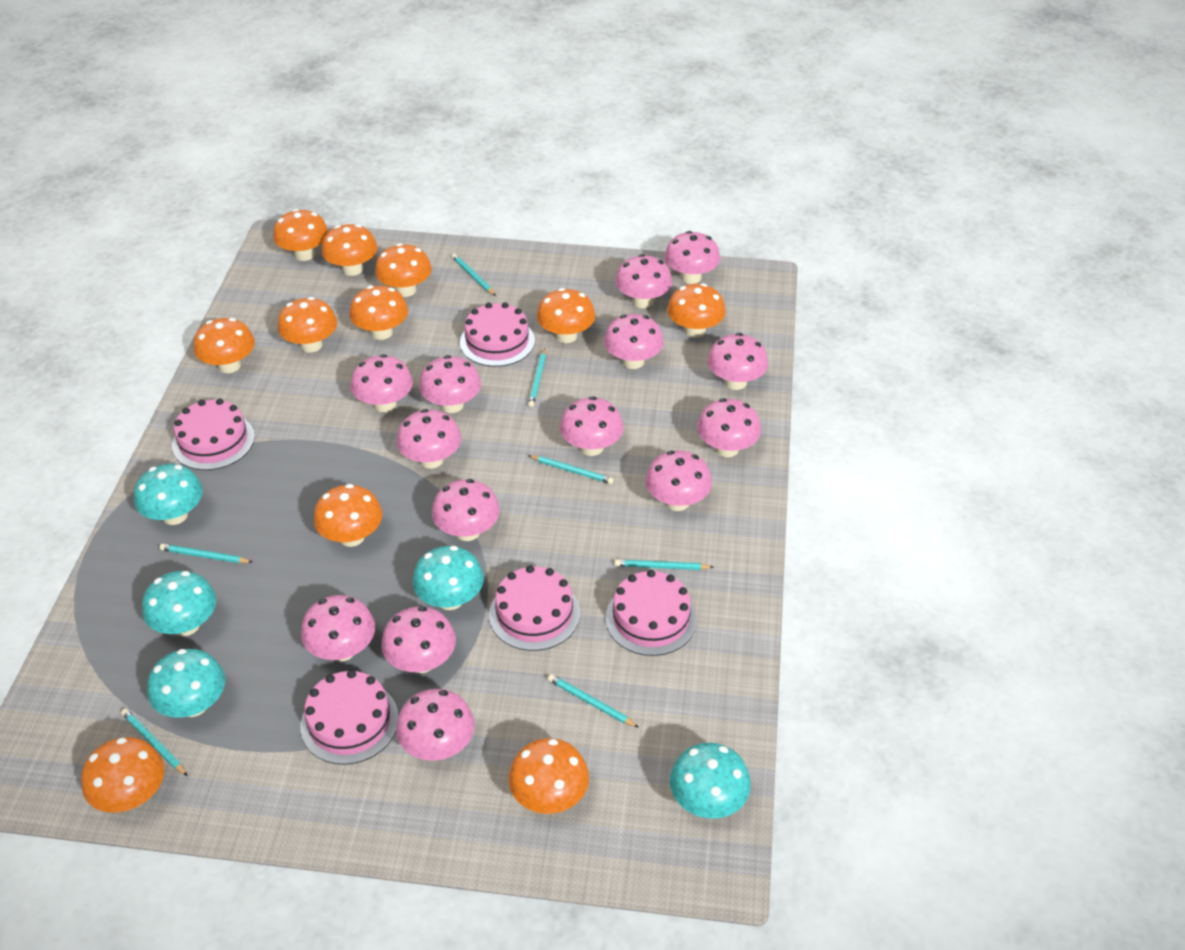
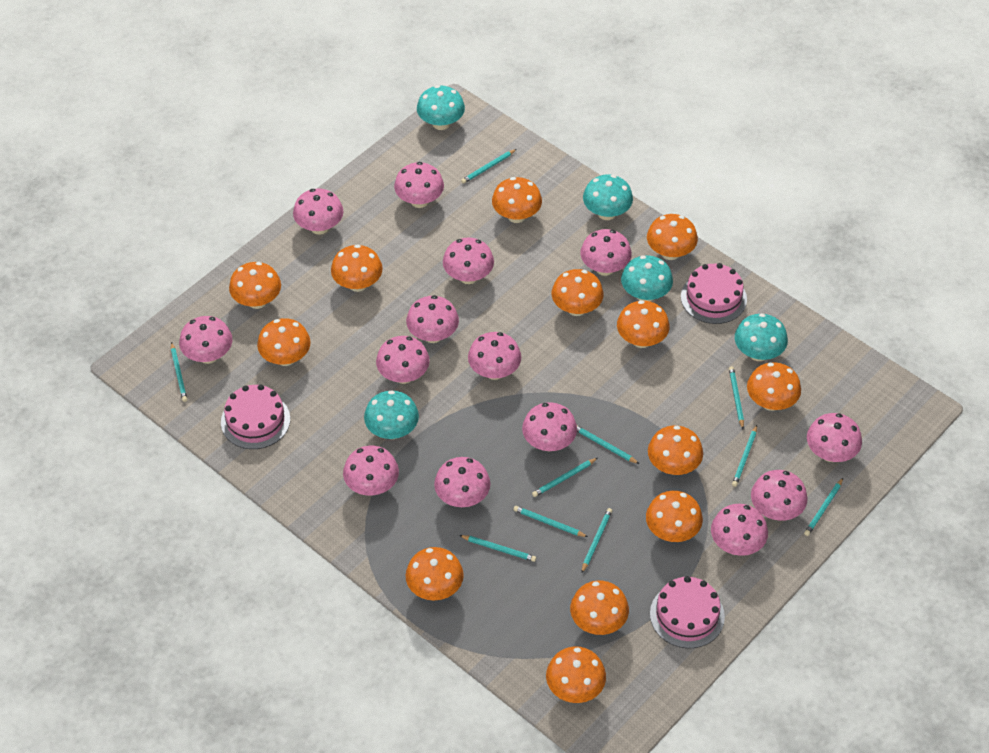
orange mushroom: [81,737,164,813] [194,318,255,373] [273,209,329,261] [278,297,337,353] [314,484,382,547] [321,224,378,276] [349,286,408,340] [375,243,432,297] [509,738,589,814] [537,288,595,343] [667,283,726,338] = 11 -> [229,262,281,309] [257,318,311,366] [331,244,383,292] [405,547,464,600] [492,177,542,223] [546,646,606,703] [552,269,604,316] [570,580,629,635] [617,300,670,348] [646,491,703,542] [647,214,698,260] [648,426,703,475] [747,362,801,411] = 13
pink cake: [172,399,255,470] [300,670,399,765] [460,302,535,367] [489,565,580,651] [606,570,697,656] = 5 -> [221,384,290,449] [650,576,725,648] [681,263,747,324] = 3
turquoise pencil: [121,709,188,776] [160,544,252,563] [452,254,496,296] [528,348,546,407] [528,455,614,484] [548,674,639,728] [615,559,714,570] = 7 -> [171,342,187,402] [459,535,536,562] [461,149,516,184] [514,506,588,537] [532,458,597,497] [577,426,639,464] [581,508,612,574] [729,366,744,429] [732,425,757,487] [804,478,843,536] = 10

